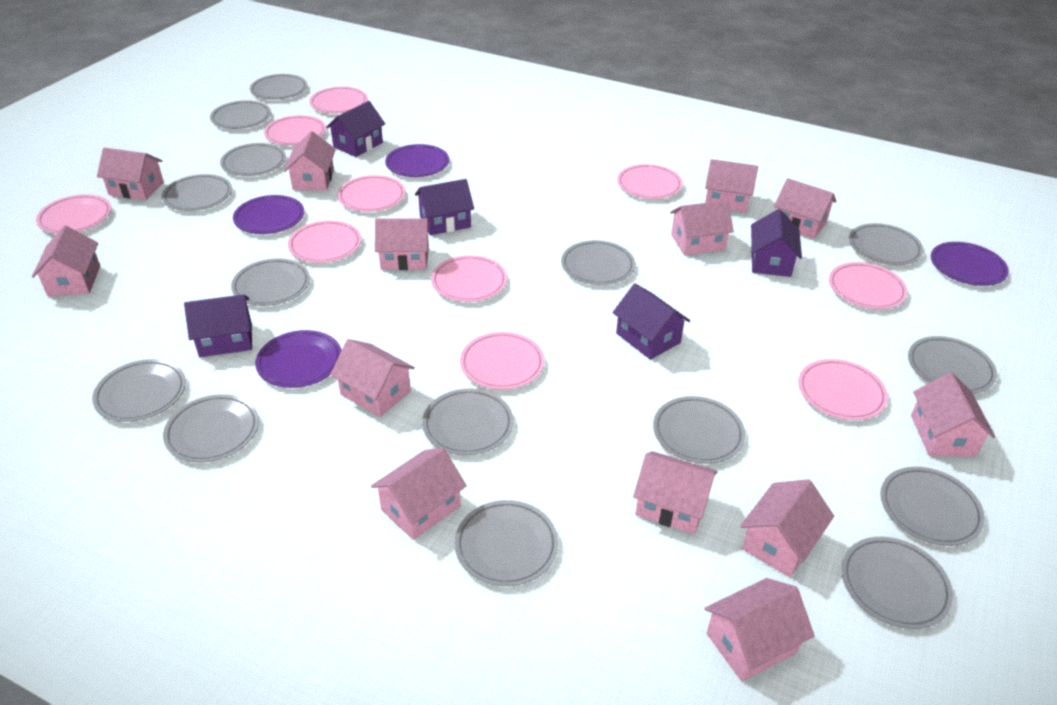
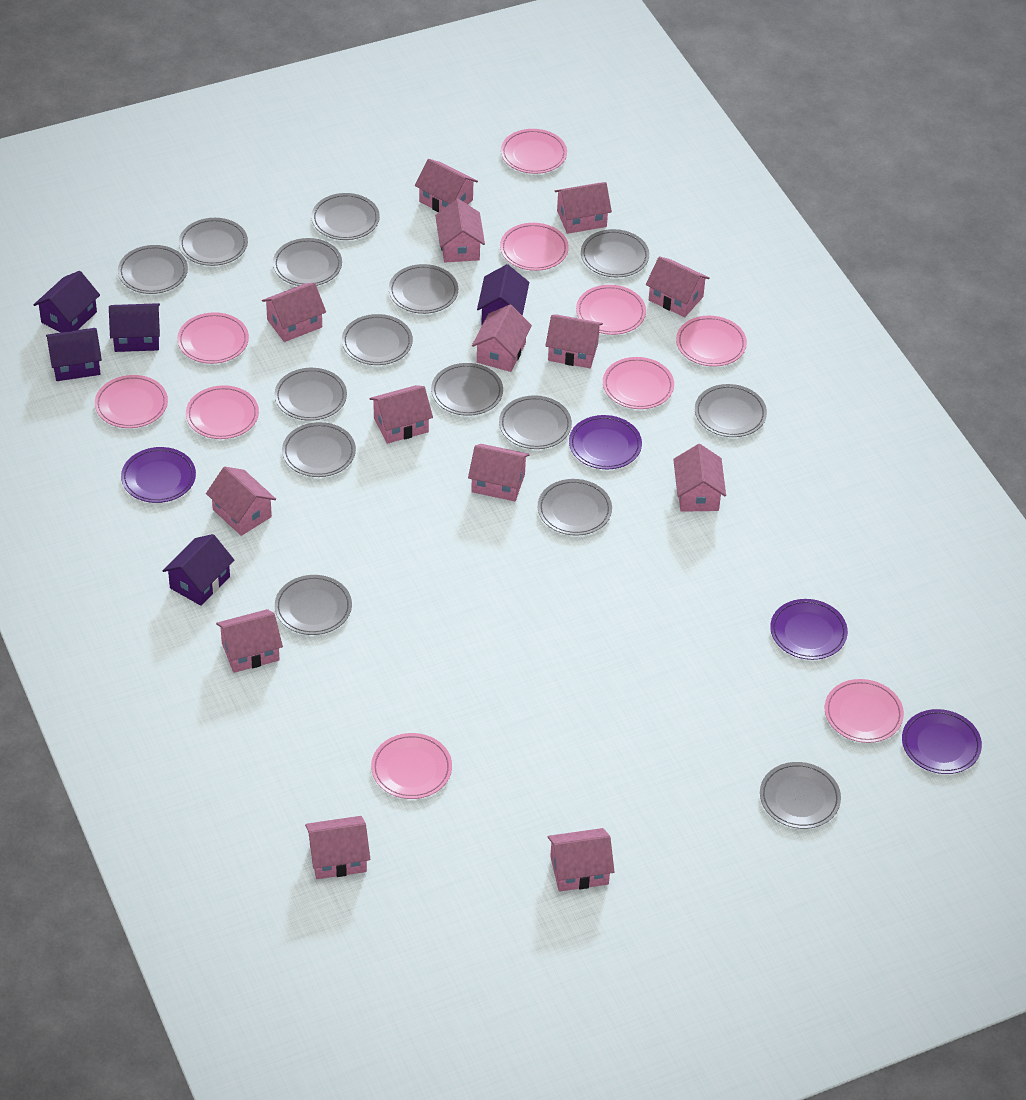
pink house: [32,226,100,296] [97,148,164,200] [284,131,336,191] [330,339,415,417] [371,448,467,540] [375,218,430,270] [633,451,717,534] [670,200,734,255] [705,159,758,213] [705,578,815,682] [740,479,834,577] [774,178,836,239] [911,372,995,457] = 13 -> [206,467,276,536] [216,609,283,673] [262,283,326,342] [305,816,370,879] [369,385,433,444] [415,159,478,212] [435,199,485,262] [468,444,530,501] [472,305,532,372] [545,314,603,368] [548,828,615,892] [554,182,612,234] [646,256,710,317] [673,444,726,512] = 14

